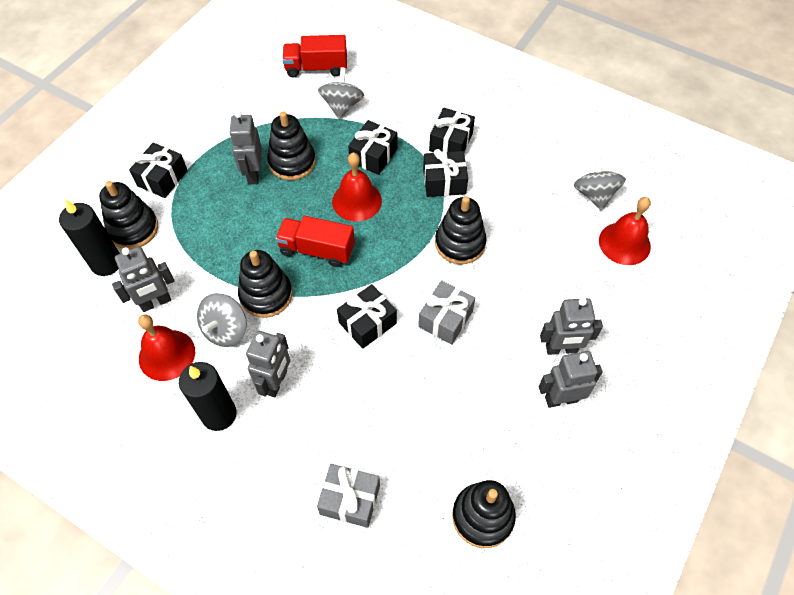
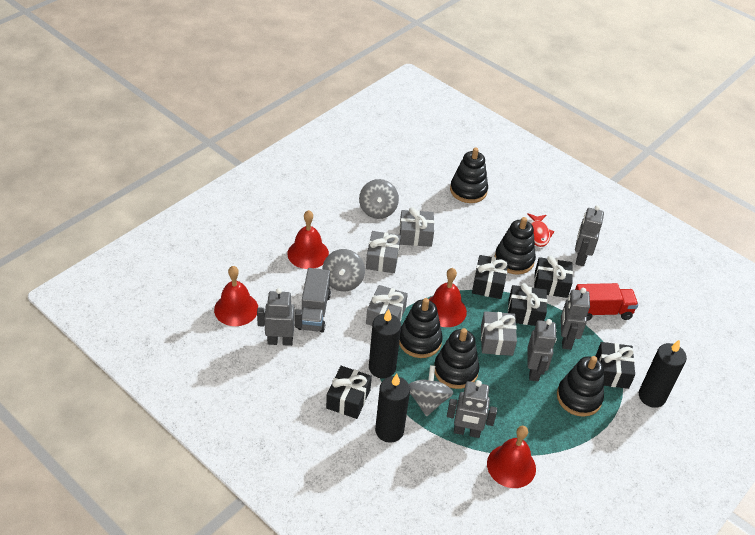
black candle: [59,199,120,276] [179,362,236,431] = 2 -> [369,309,401,379] [375,374,410,443] [639,340,687,408] = 3
grey gift: [317,464,380,528] [418,280,475,345] = 2 -> [366,231,401,273] [366,285,408,326] [399,207,434,247] [481,311,517,356] = 4
grey truck: none = 0 -> [298,268,331,332] = 1
red bell: [138,314,195,381] [332,153,382,221] [599,197,651,265] = 3 -> [214,266,258,326] [287,210,329,269] [429,268,467,327] [487,426,536,488] = 4
red fish: none = 0 -> [527,213,554,247] = 1
red truck: [275,216,355,267] [282,35,347,78] = 2 -> [575,283,638,321] = 1

